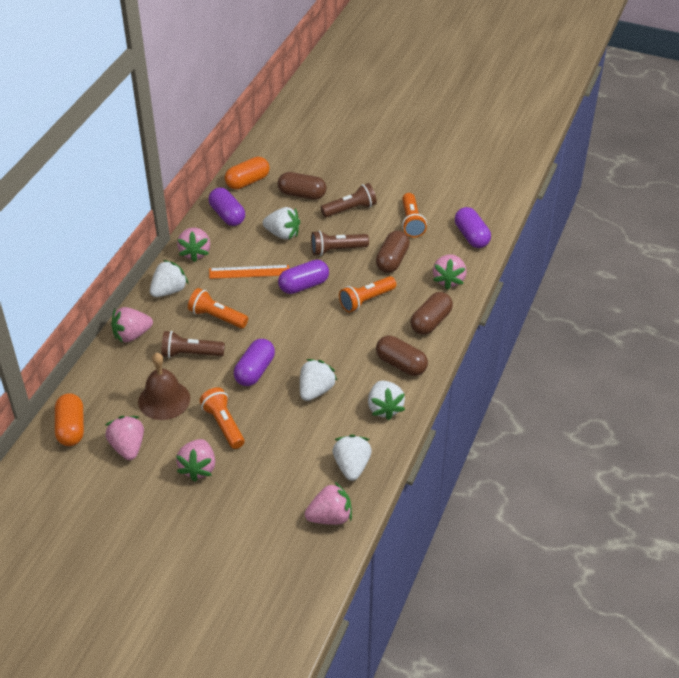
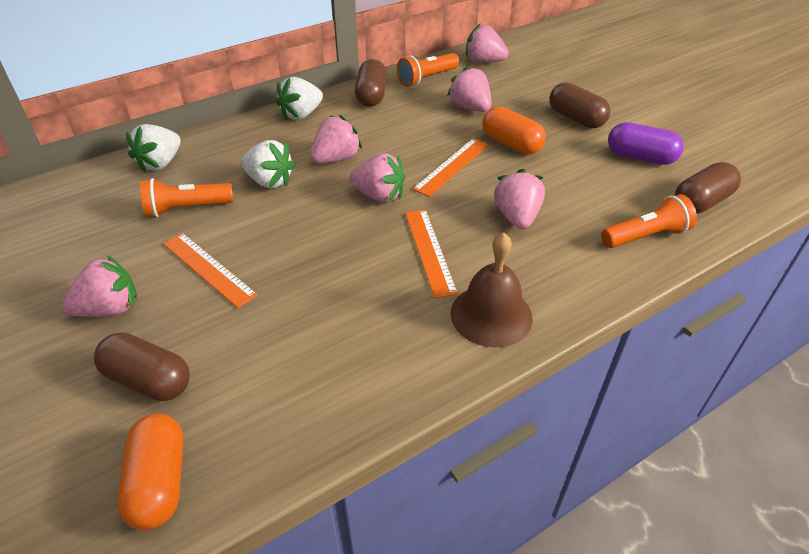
brown flashlight: [161,331,225,358] [311,230,369,256] [321,183,377,217] = 3 -> none = 0
orange flashlight: [188,288,248,328] [199,387,245,449] [339,276,396,313] [402,193,427,238] = 4 -> [140,178,233,217] [397,53,459,87] [601,194,697,248] = 3
orange ruler: [209,265,289,279] = 1 -> [163,233,258,308] [405,210,458,298] [413,138,489,197] = 3
purple capsule: [209,188,245,226] [234,339,275,386] [278,260,329,294] [455,207,491,248] = 4 -> [608,122,684,165] = 1
white strawberry: [150,260,189,297] [263,207,300,240] [300,359,338,401] [333,435,372,481] [368,381,405,420] = 5 -> [126,124,181,172] [241,140,295,188] [276,77,323,120] = 3

